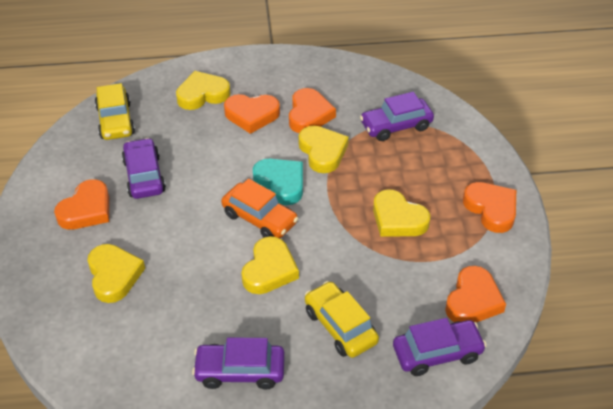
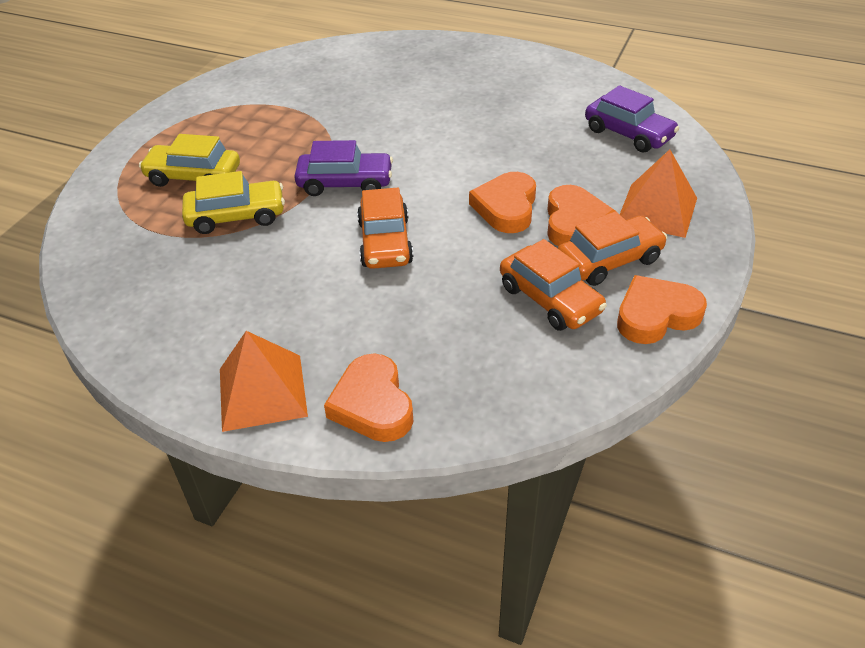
orange car: [221,178,298,238] = 1 -> [357,188,414,269] [500,239,607,331] [558,211,667,286] = 3
orange heart: [54,179,109,230] [224,94,280,134] [289,88,336,133] [445,266,506,323] [463,182,516,233] = 5 -> [324,354,414,442] [469,172,536,233] [547,185,615,246] [617,275,707,344] = 4
orange pyramid: none = 0 -> [220,331,308,432] [620,149,697,238] = 2
purple car: [122,138,166,199] [192,337,285,389] [360,92,434,141] [393,318,487,376] = 4 -> [294,140,393,196] [585,85,679,153] = 2
turquoise heart: [253,159,303,205] = 1 -> none = 0
yellow heart: [87,244,145,303] [176,71,231,110] [241,236,299,294] [299,126,349,173] [373,189,430,237] = 5 -> none = 0

